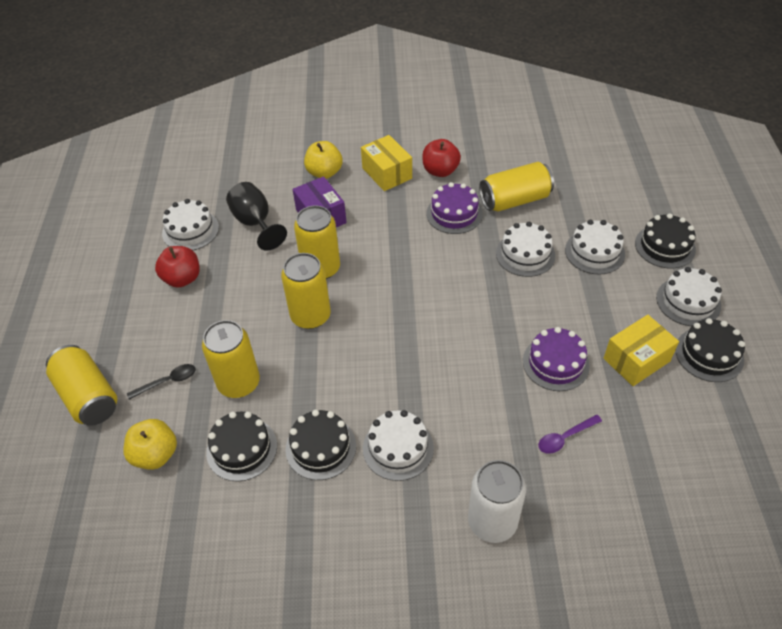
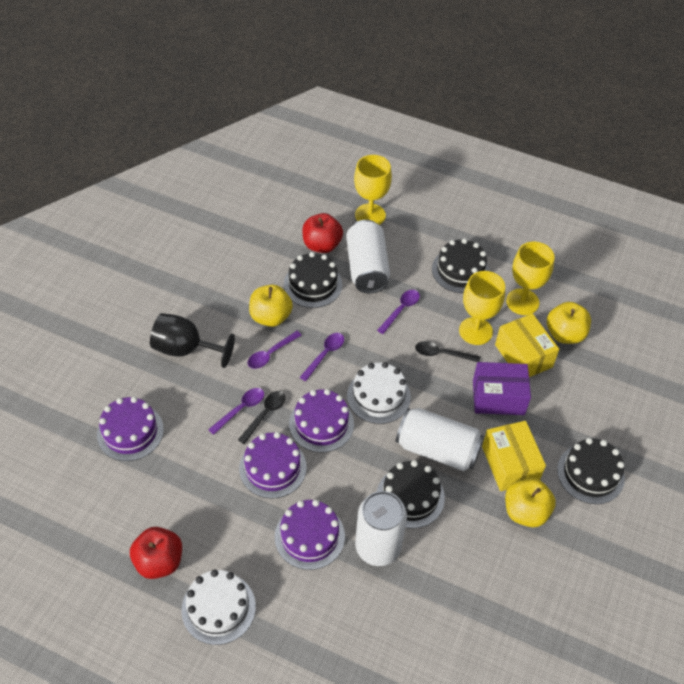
black spoon: [127,364,196,400] = 1 -> [238,391,285,444] [415,341,480,362] = 2
purple cake: [426,182,483,234] [523,327,590,391] = 2 -> [97,397,164,461] [239,432,307,499] [275,500,345,570] [289,389,354,453] = 4
purple spoon: [538,415,602,454] = 1 -> [208,388,264,435] [248,331,302,369] [300,333,344,381] [377,290,420,334] = 4
white cake: [162,199,219,250] [363,410,434,481] [496,222,555,277] [565,220,625,274] [656,267,722,326] = 5 -> [181,569,256,645] [347,362,411,424] = 2
white can: [468,460,526,543] = 1 -> [346,220,390,293] [355,491,407,566] [396,408,484,471] = 3
yellow apple: [123,419,177,470] [304,141,343,179] = 2 -> [249,284,293,327] [505,478,556,527] [547,302,591,344] = 3
yellow can: [46,345,117,426] [202,320,260,398] [281,253,331,329] [294,205,340,279] [479,162,554,212] = 5 -> none = 0
yellow goblet: none = 0 -> [354,155,392,225] [459,271,505,345] [506,242,555,315] = 3

